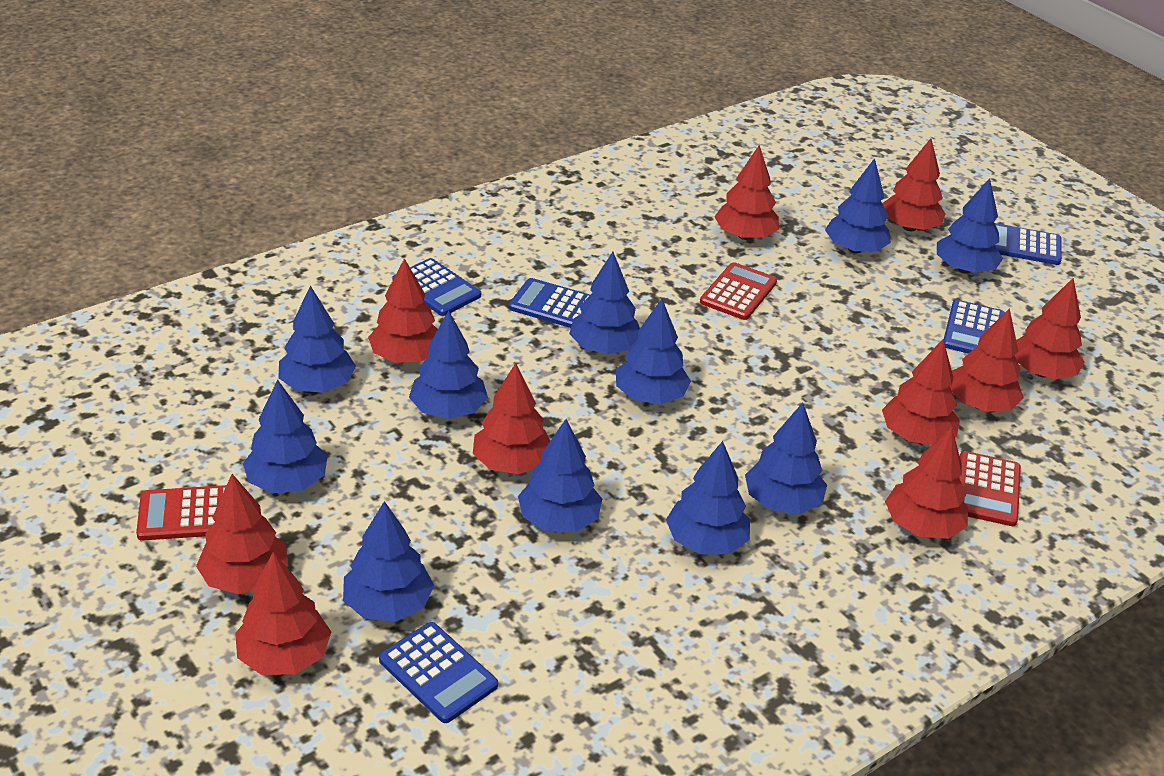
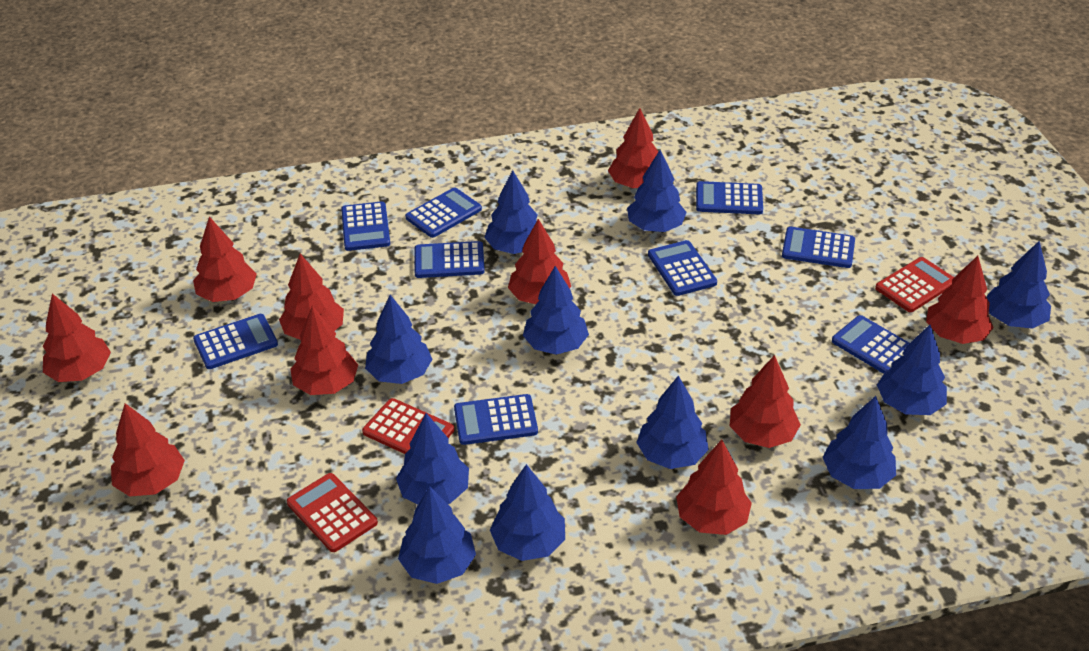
blue calculator: [379,622,498,723] [392,258,481,316] [509,278,590,328] [944,300,1005,354] [995,223,1062,265] = 5 -> [193,314,278,369] [341,201,390,251] [405,187,482,238] [415,241,485,278] [454,394,538,445] [648,240,717,296] [696,181,763,214] [782,227,855,268] [832,315,909,374] = 9

